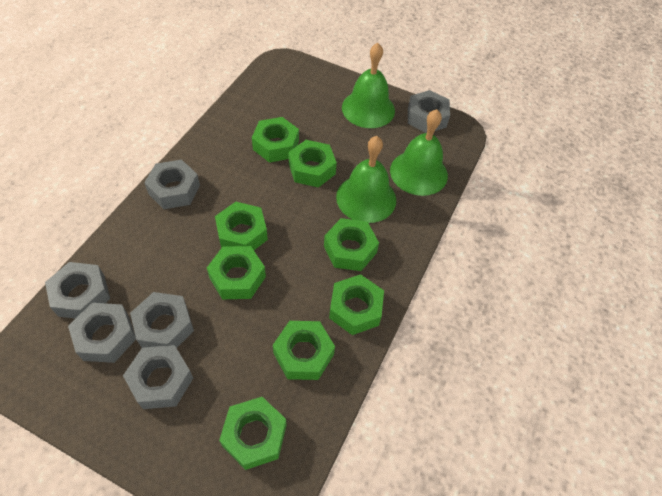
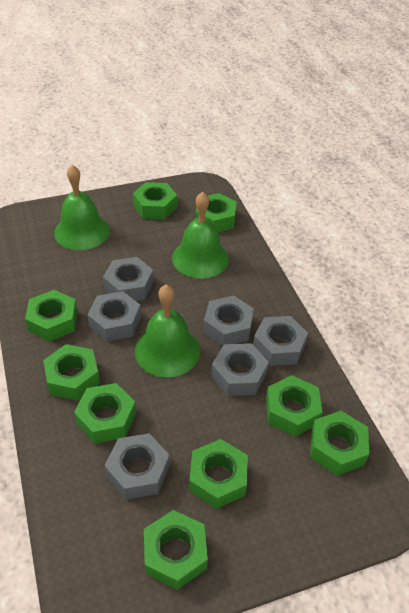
green nut: [207,246,266,299] [215,202,268,250] [219,397,287,470] [252,117,299,163] [273,321,335,380] [288,140,337,188] [324,218,379,271] [329,274,384,335] = 8 -> [25,290,78,342] [43,344,100,401] [74,383,136,444] [133,182,177,219] [144,510,208,590] [189,439,248,509] [195,193,237,232] [266,375,323,437] [310,411,369,476] = 9

